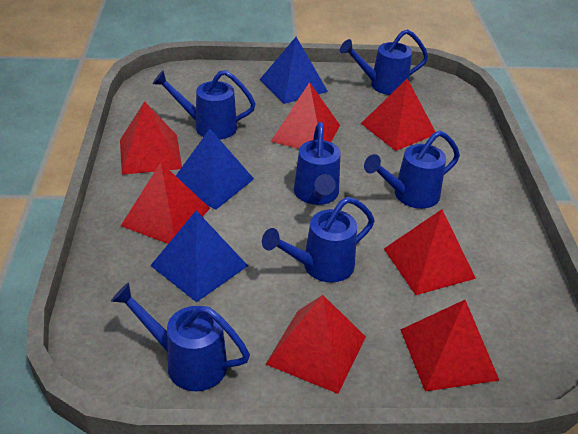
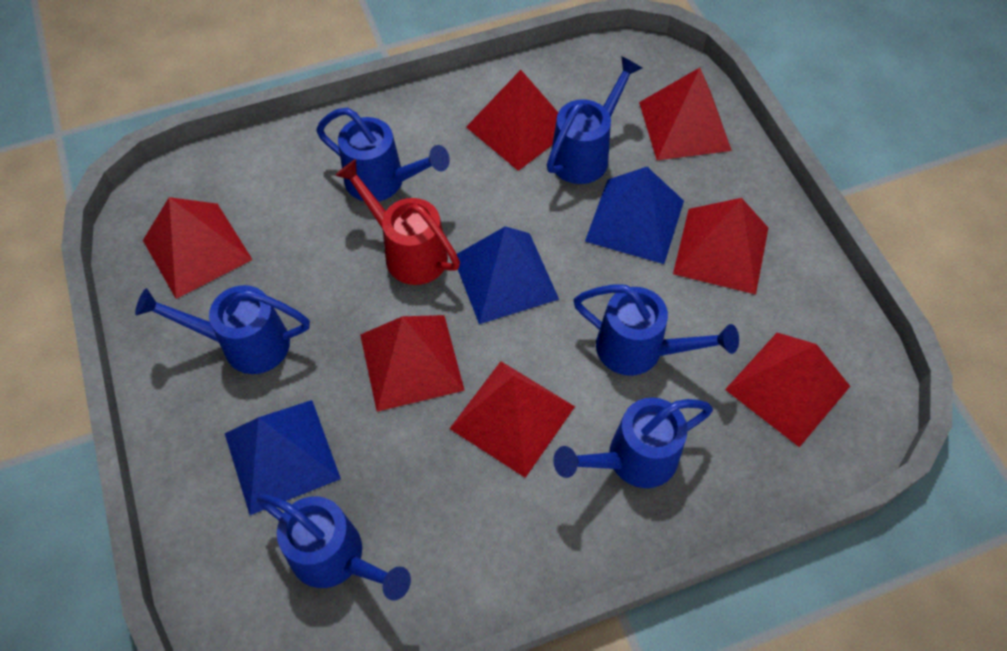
red watering can: none = 0 -> [335,159,460,285] = 1

